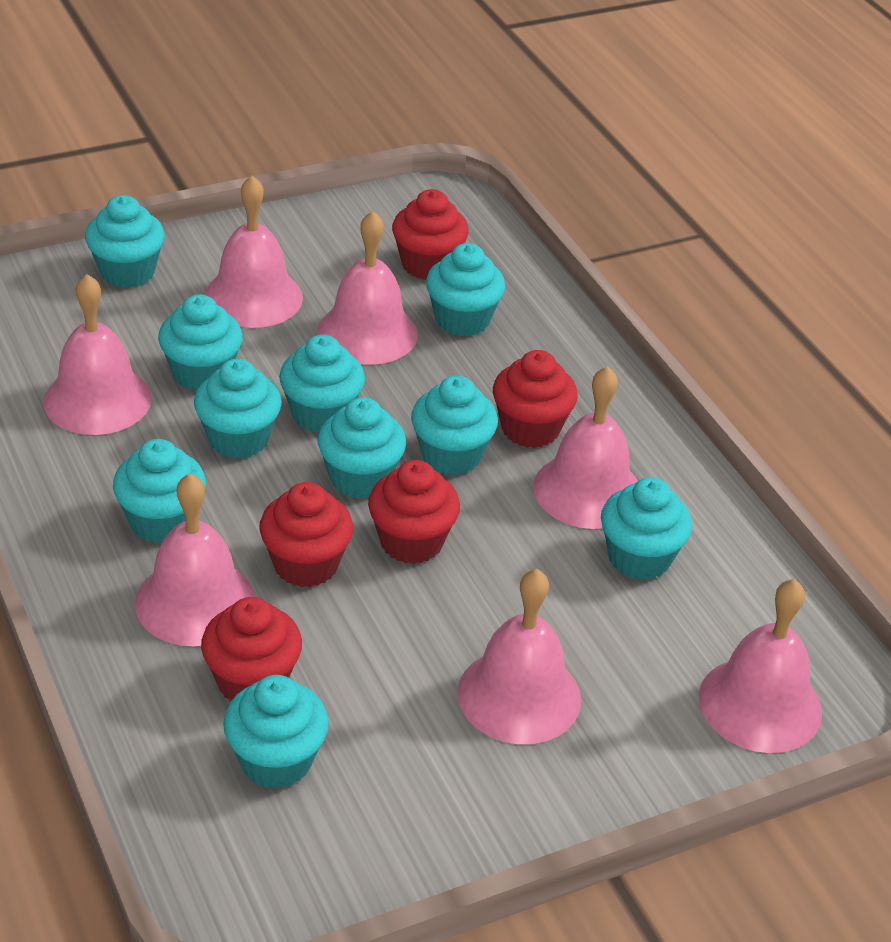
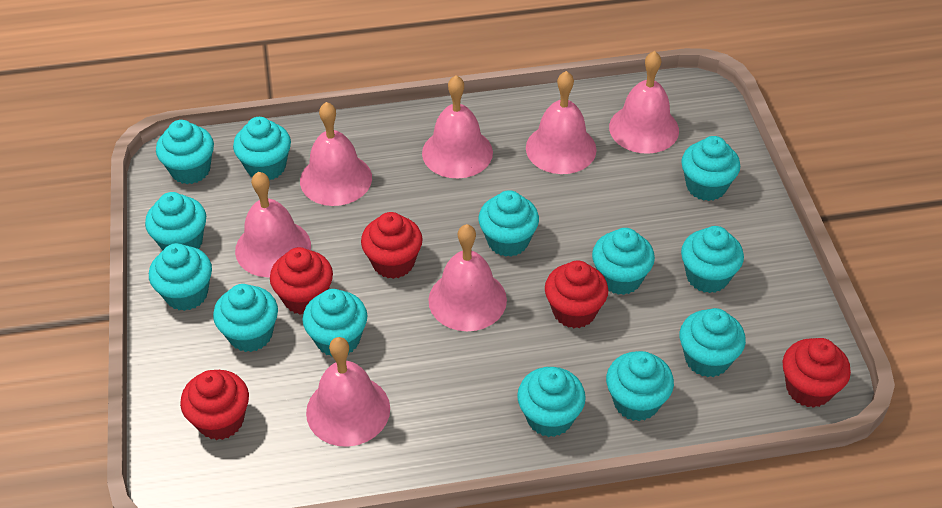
turquoise cupcake: [85,195,165,288] [113,439,206,543] [158,294,243,392] [194,359,282,459] [223,675,329,789] [279,335,365,433] [318,397,406,499] [411,376,498,476] [426,243,505,336] [601,477,692,580] = 10 -> [145,192,206,250] [149,243,212,311] [156,120,214,184] [213,284,278,352] [233,117,291,180] [303,289,367,357] [478,190,539,257] [517,367,586,437] [592,228,655,295] [606,351,674,421] [680,308,746,377] [681,136,740,201] [681,226,744,293] = 13

